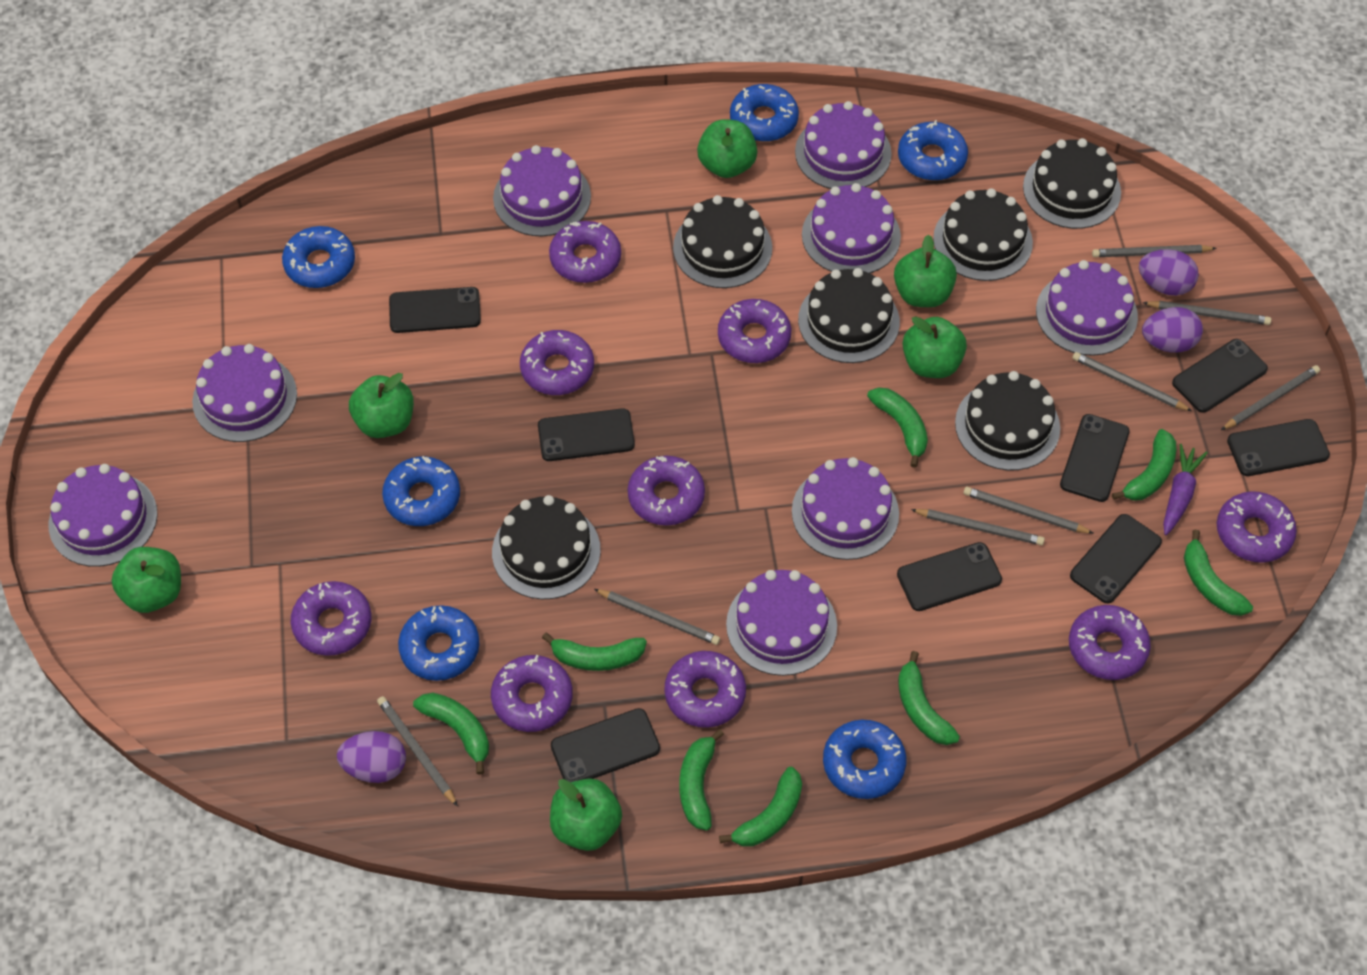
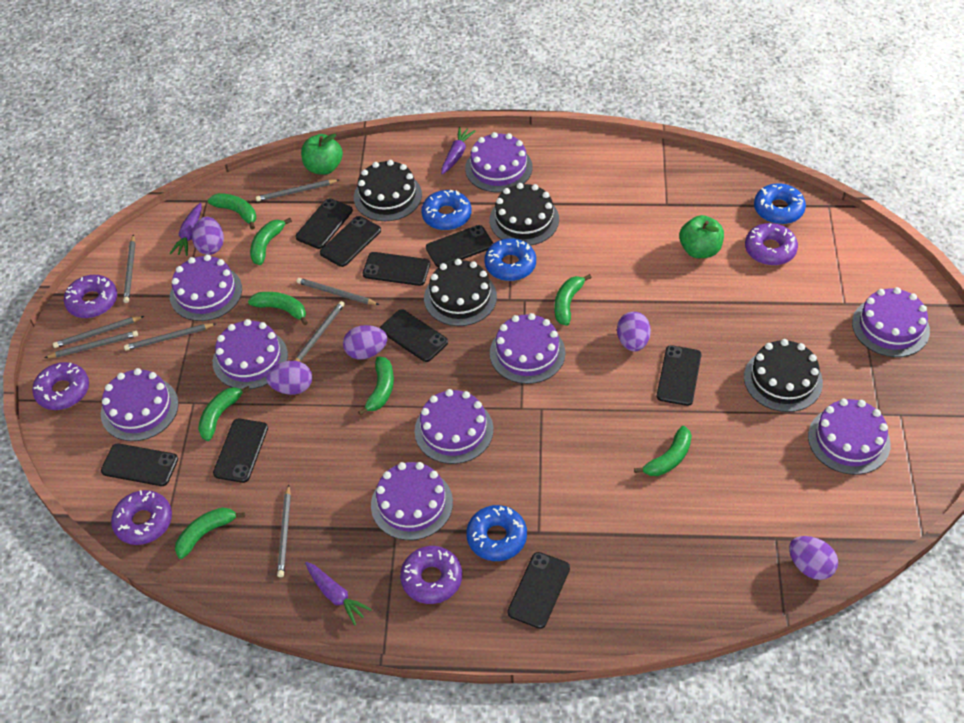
black cake: [492,495,601,599] [673,195,772,288] [798,268,900,363] [933,188,1033,281] [955,371,1060,470] [1023,138,1121,229] = 6 -> [354,160,422,221] [424,259,497,326] [490,183,559,245] [744,339,823,412] = 4
black phone: [389,287,481,333] [538,408,635,461] [551,708,660,782] [897,542,1002,611] [1060,414,1130,502] [1070,514,1162,603] [1172,339,1268,413] [1227,419,1330,476] = 8 -> [101,443,178,486] [213,418,268,483] [295,198,353,249] [320,216,381,267] [363,252,430,286] [380,309,448,362] [426,225,493,267] [508,552,570,629] [657,345,701,406] = 9
blue donut: [282,226,355,288] [382,456,460,526] [398,605,479,681] [730,84,799,142] [823,720,906,799] [898,120,968,181] = 6 -> [421,189,472,230] [466,505,527,561] [485,238,536,281] [754,184,806,224] = 4
green apple: [111,547,181,613] [349,373,414,438] [550,778,622,851] [697,119,757,178] [894,234,957,307] [903,316,967,378] = 6 -> [301,134,343,175] [679,215,724,258] = 2
purple cake: [49,464,157,567] [192,344,297,442] [493,145,591,236] [726,570,837,676] [792,457,899,560] [795,101,892,189] [802,183,901,273] [1036,260,1138,356] = 8 -> [101,368,179,441] [170,255,242,321] [213,319,288,389] [371,462,453,540] [414,389,493,464] [465,132,532,192] [490,313,566,384] [808,399,891,475] [852,287,930,357] = 9
purple carrot: [1163,444,1208,535] = 1 -> [169,203,202,256] [305,562,372,625] [441,127,475,174] = 3
purple donut: [291,581,371,656] [491,655,573,732] [520,330,594,395] [549,221,621,283] [628,456,705,526] [664,651,746,728] [718,299,791,363] [1069,605,1151,680] [1217,491,1297,563] = 9 -> [32,362,89,410] [64,275,117,318] [111,490,172,545] [400,546,462,604] [745,223,798,266] = 5
purple egg: [337,731,406,783] [1139,249,1199,296] [1142,307,1203,352] = 3 -> [192,217,224,255] [266,361,312,395] [343,325,387,359] [617,312,651,351] [789,536,838,580] = 5

